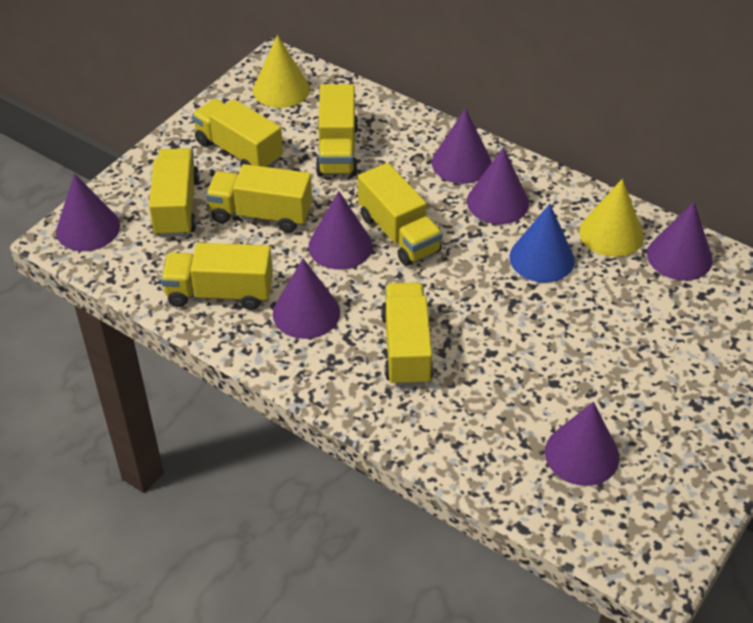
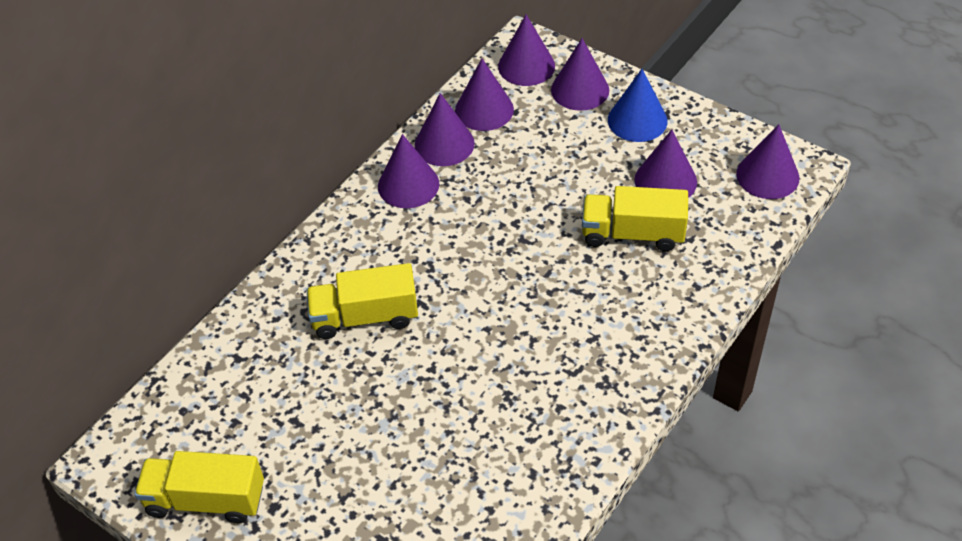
yellow cone: [253,35,310,108] [579,179,644,257] = 2 -> none = 0
yellow truck: [149,148,199,237] [161,243,273,310] [192,99,283,168] [206,164,312,232] [316,84,358,176] [358,163,443,266] [381,282,434,386] = 7 -> [134,451,264,523] [307,263,418,339] [582,186,688,251] = 3

